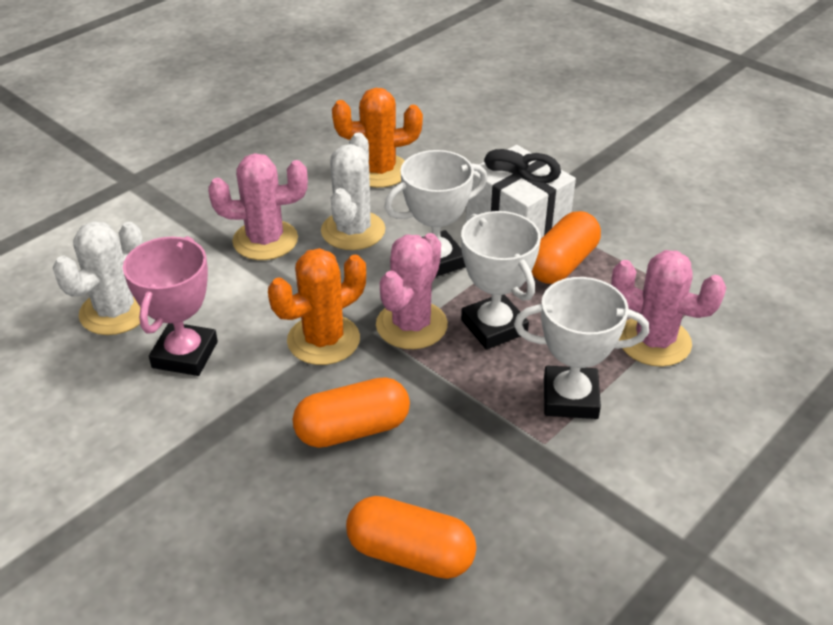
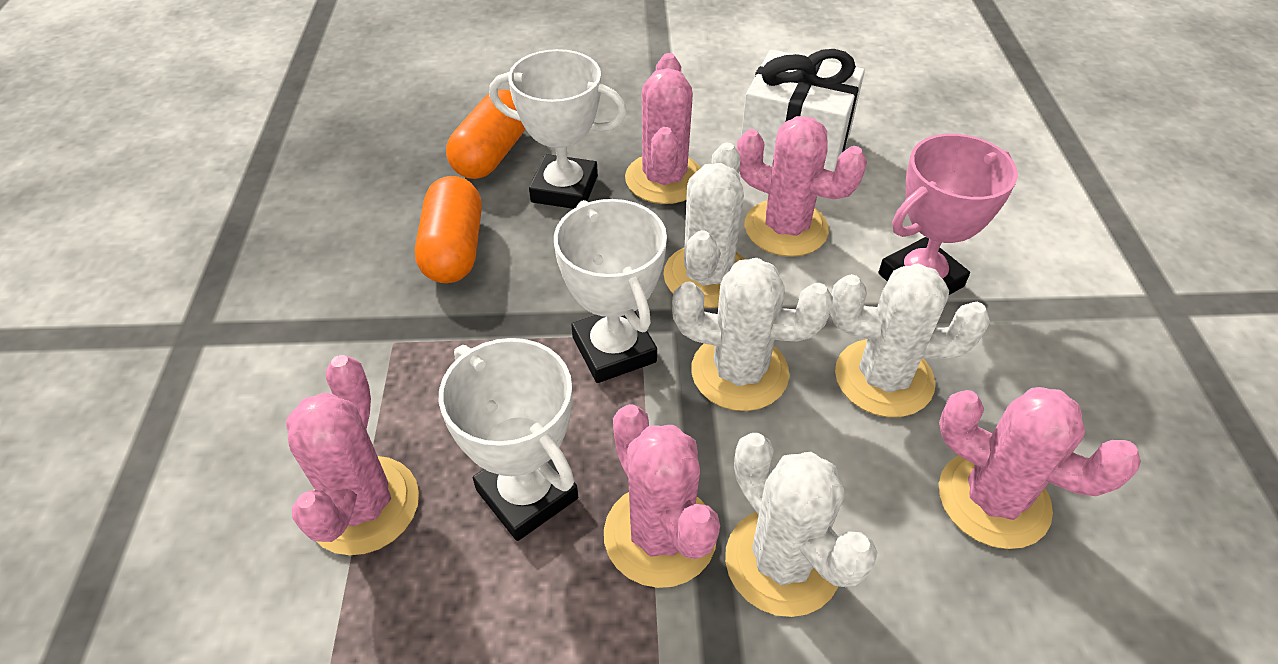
orange cactus: [268,248,366,365] [332,88,423,188] = 2 -> none = 0
orange capsule: [292,377,410,448] [346,496,477,579] [531,211,601,284] = 3 -> [415,176,482,283] [446,89,525,179] = 2
pink cactus: [208,153,308,260] [376,233,448,349] [611,250,726,367] = 3 -> [286,355,419,555] [604,404,720,588] [625,53,701,204] [737,116,867,257] [939,387,1141,549] = 5
white cactus: [53,221,143,335] [321,133,385,250] = 2 -> [663,142,745,308] [672,258,833,411] [725,433,878,617] [830,263,990,417] = 4

